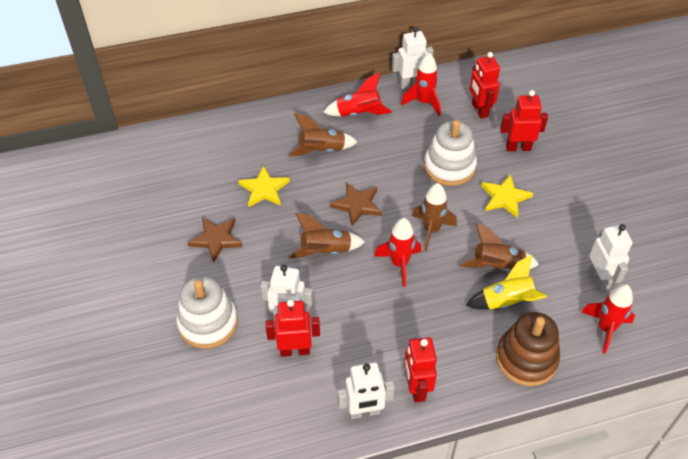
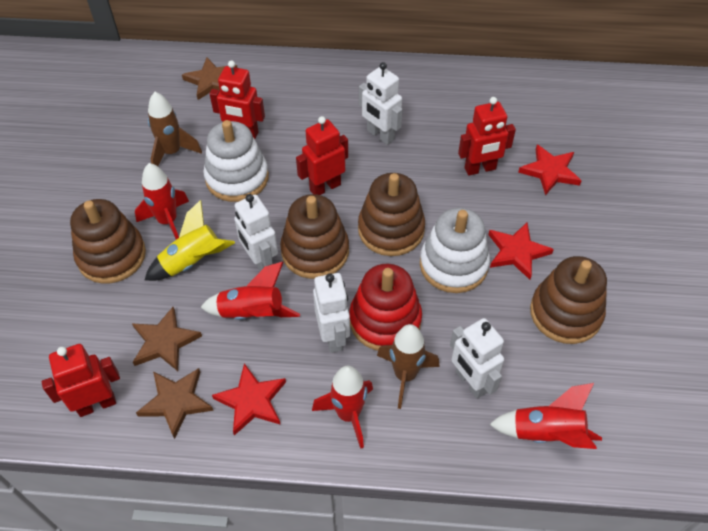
brown rocket: [288,113,357,156] [288,213,365,258] [412,183,457,251] [459,223,539,271] = 4 -> [148,92,202,166] [377,324,440,409] = 2
brown stacking toy: [496,312,560,386] = 1 -> [70,199,146,284] [280,194,349,279] [358,173,425,256] [530,256,607,344] = 4
brown star: [188,218,242,263] [330,183,382,226] = 2 -> [132,307,202,371] [136,368,214,439] [182,57,237,100] = 3
red stacking toy: none = 0 -> [349,264,422,351] = 1
red star: none = 0 -> [212,363,286,435] [488,223,554,280] [518,144,582,196] = 3
yellow star: [238,166,290,207] [481,174,533,218] = 2 -> none = 0

